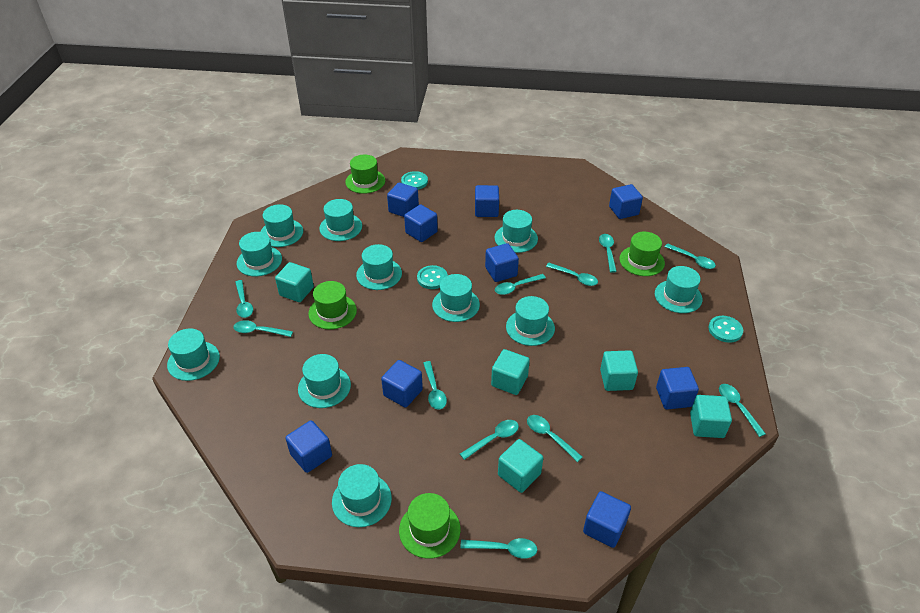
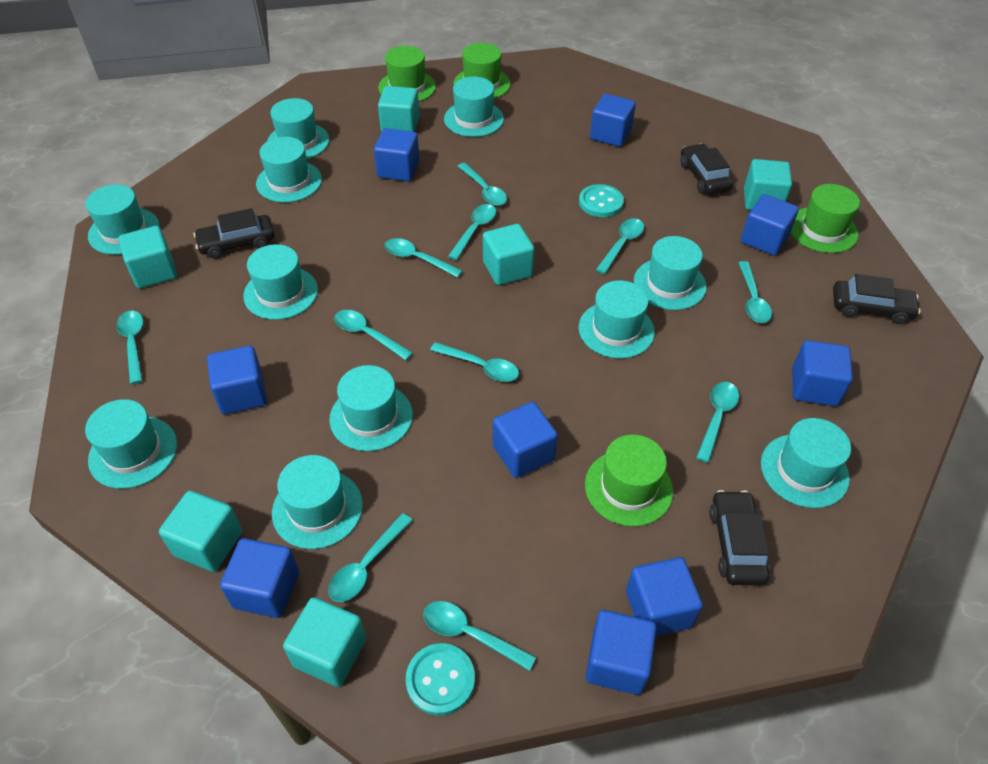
black car: none = 0 -> [193,208,275,259] [680,143,733,195] [709,490,770,585] [833,274,921,324] = 4
turquoise button: [401,171,428,190] [417,265,448,289] [708,316,743,343] = 3 -> [406,643,475,715] [579,184,624,217] = 2
turquoise cube: [275,262,314,302] [491,349,530,395] [498,439,543,493] [600,350,638,391] [690,395,732,438] = 5 -> [118,226,177,288] [159,491,242,572] [283,597,366,687] [378,86,420,132] [483,224,534,285] [744,159,792,210] = 6

